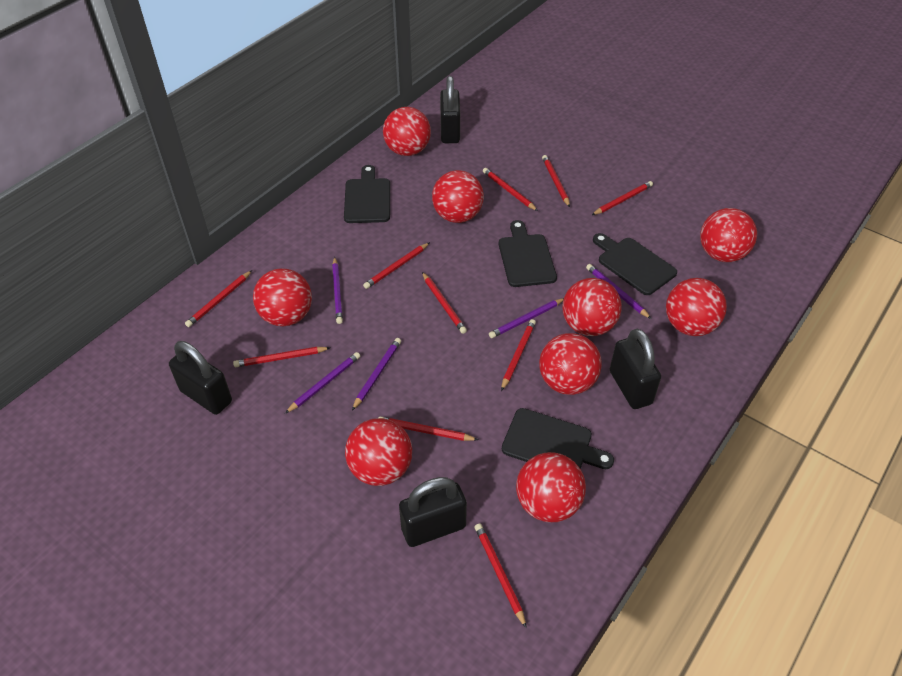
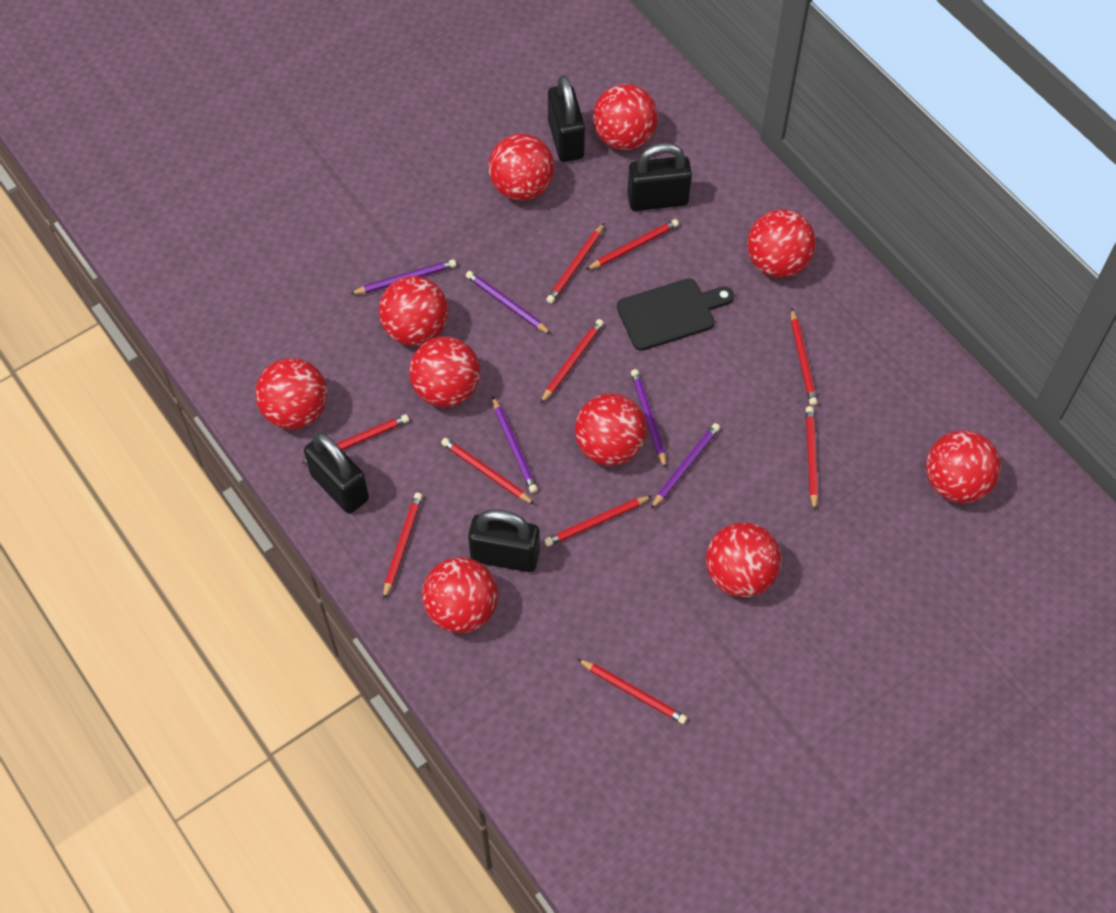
black cutting board: [344,165,390,223] [499,220,557,287] [502,408,614,469] [593,233,677,295] = 4 -> [617,278,734,351] = 1
red ball: [253,268,312,326] [345,418,412,486] [383,107,431,156] [432,170,484,223] [516,452,586,522] [539,333,602,395] [562,278,622,336] [666,278,727,336] [700,208,757,262] = 9 -> [255,358,327,430] [379,276,449,346] [409,336,480,407] [422,557,498,633] [488,134,555,201] [575,393,647,466] [593,84,658,150] [706,522,782,598] [747,209,816,278] [926,430,1001,503] = 10

